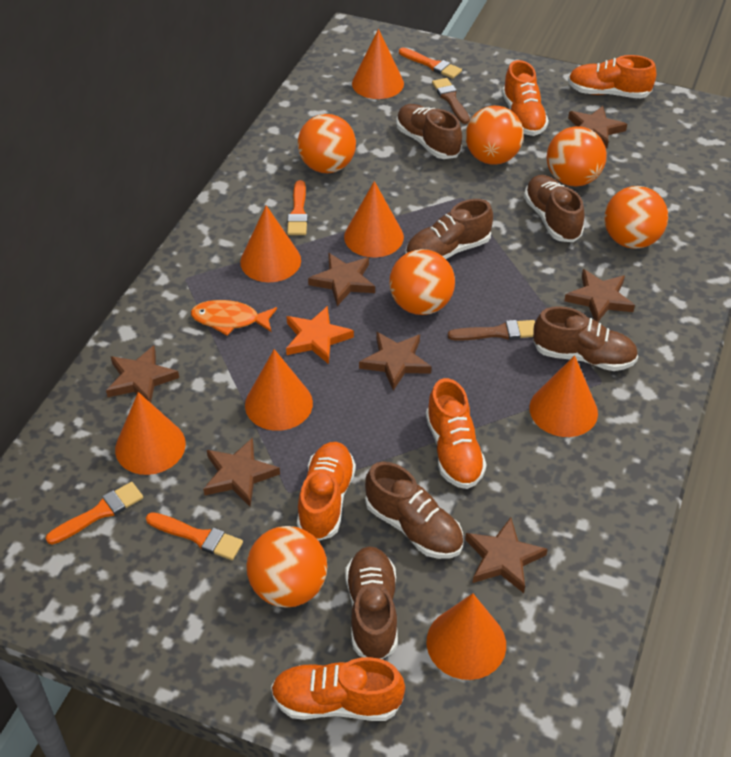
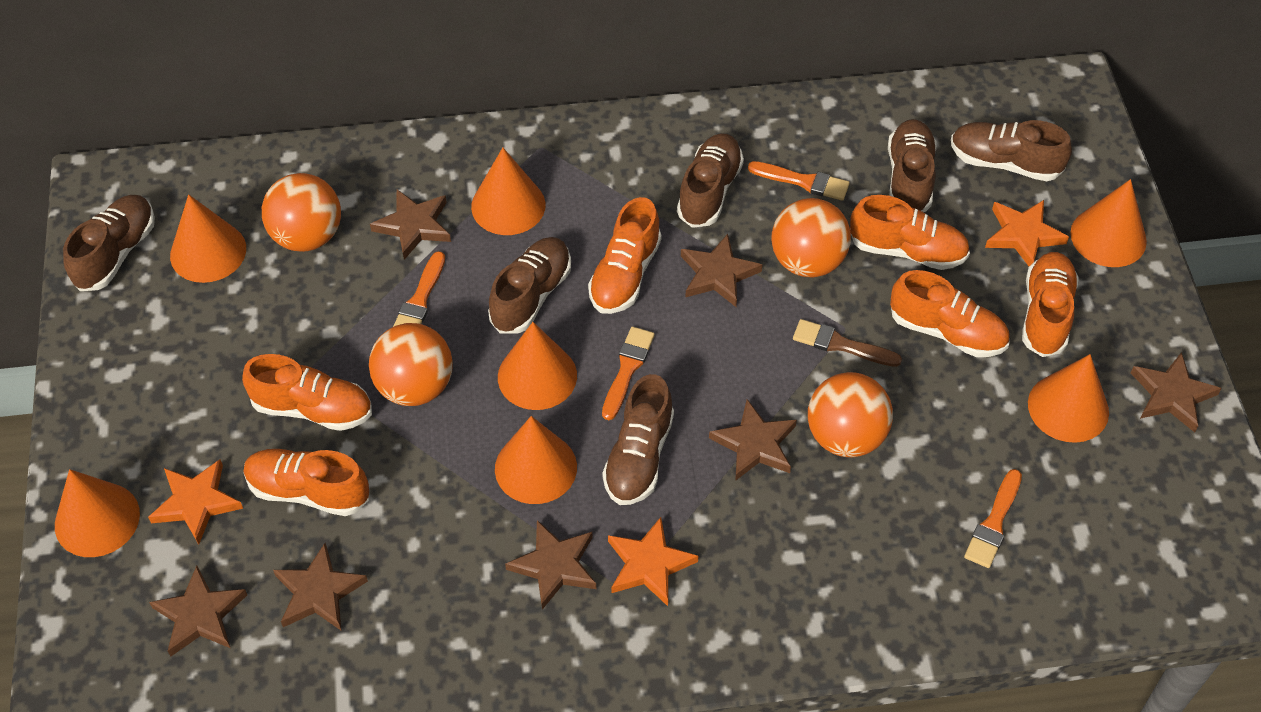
brown brush: [432,78,470,124] [448,320,535,341] = 2 -> [793,319,902,367] = 1
orange ball: [246,526,328,608] [298,114,356,173] [389,249,455,315] [466,106,524,165] [546,126,607,187] [604,186,668,249] = 6 -> [262,173,341,252] [369,323,453,406] [771,198,851,277] [808,372,893,457] = 4
orange fish: [191,300,277,336] = 1 -> none = 0
orange shoe: [271,657,405,721] [297,442,356,541] [426,378,487,489] [502,60,549,136] [568,55,656,98] = 5 -> [242,354,372,431] [244,449,369,516] [588,197,662,314] [850,195,970,270] [890,270,1010,357] [1022,252,1079,357] = 6
orange star: [286,306,354,364] = 1 -> [148,459,243,544] [608,517,698,606] [985,200,1069,266] = 3

